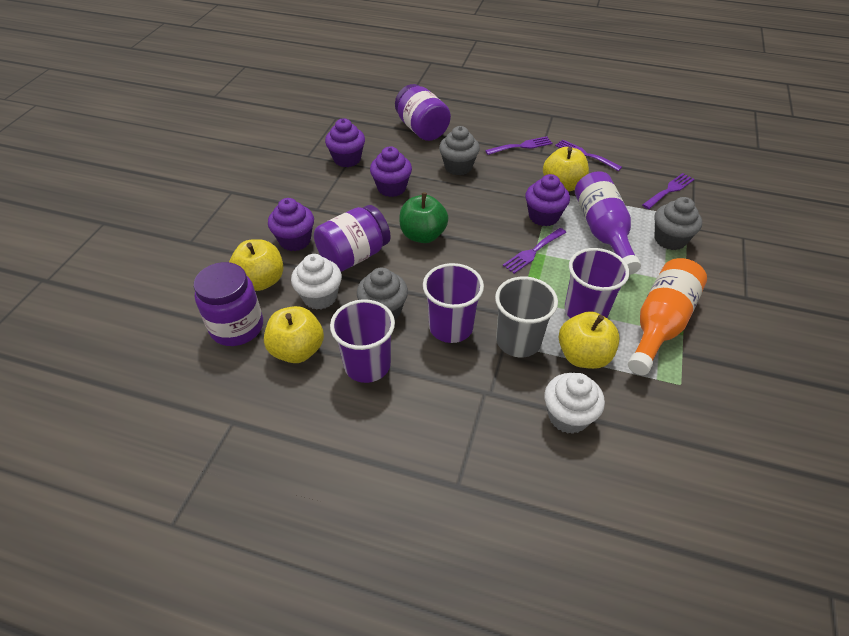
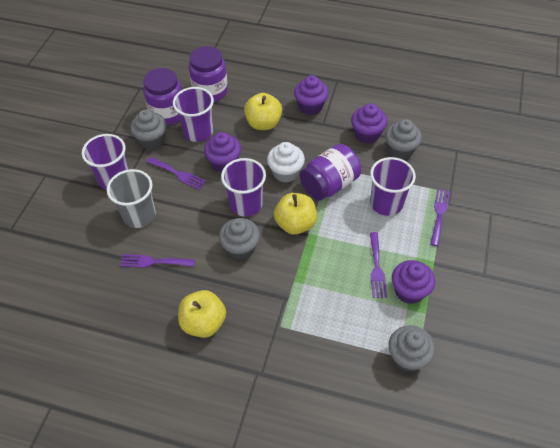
green apple: [400,192,448,243] = 1 -> none = 0
grey cupcake: [357,268,408,320] [439,126,480,175] [654,197,702,250] = 3 -> [130,109,166,150] [219,218,260,260] [385,119,422,160] [389,325,435,372] = 4
orange bottle: [628,258,707,375] = 1 -> none = 0
purple bottle: [575,171,641,275] = 1 -> none = 0
purple cup: [330,299,395,383] [423,263,484,343] [565,248,630,318] = 3 -> [82,134,129,190] [173,87,214,142] [221,158,266,217] [370,157,416,216] = 4
white cupcake: [291,254,342,310] [544,373,605,434] = 2 -> [267,142,305,183] = 1
yellow apple: [229,239,283,291] [264,306,324,363] [543,147,589,192] [559,311,620,369] = 4 -> [178,290,226,338] [244,93,282,130] [274,193,317,235] = 3

